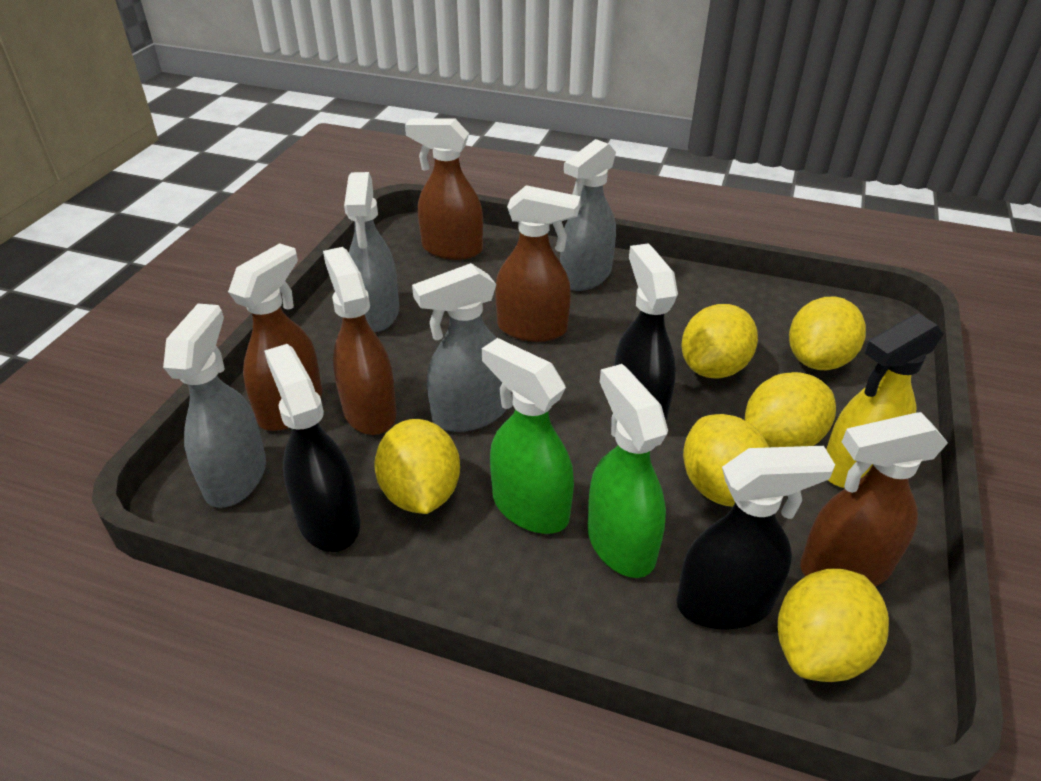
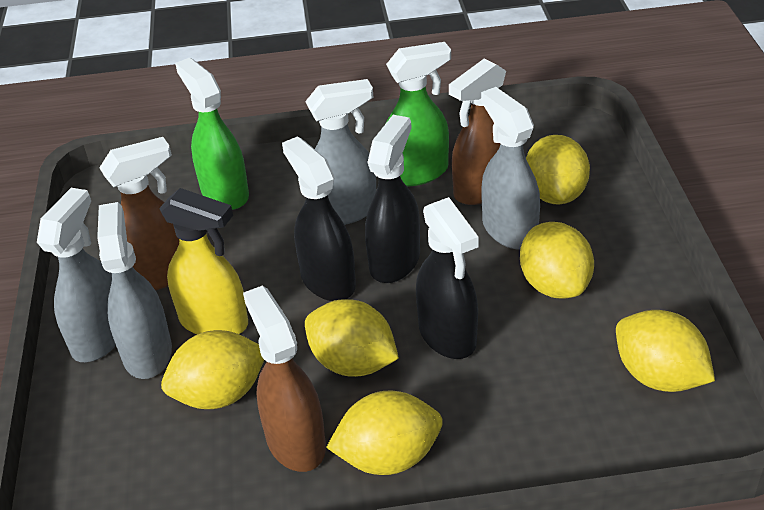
brown spray bottle: [228,243,323,431] [323,247,397,435] [405,118,483,260] [495,185,580,342] [800,412,948,587] = 5 -> [99,137,180,290] [243,286,326,472] [449,58,506,205] = 3

